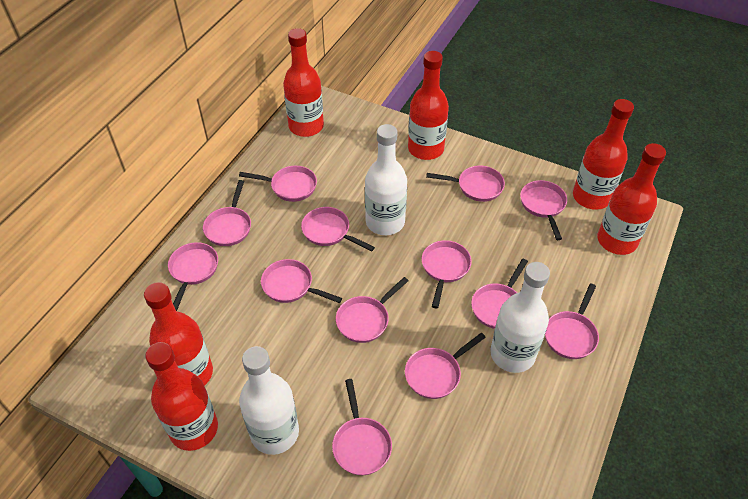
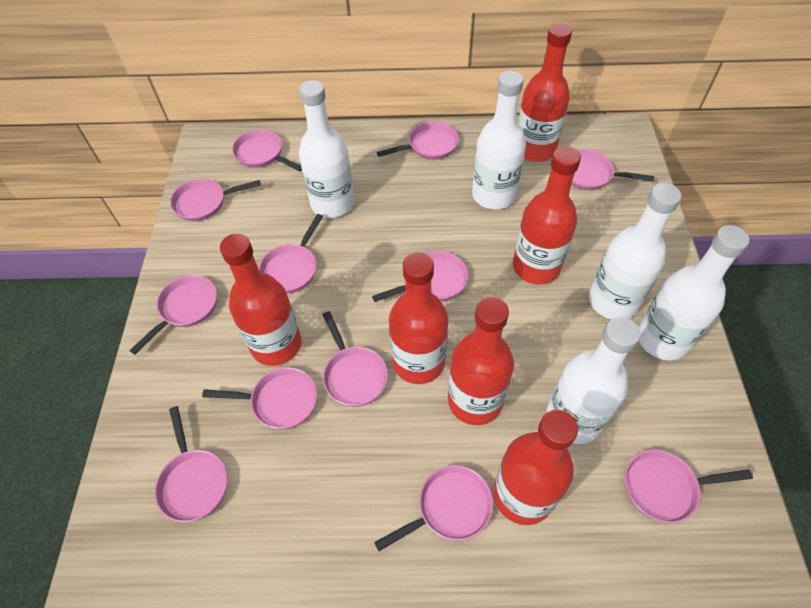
pink pan: [168,242,218,311] [203,180,251,246] [239,166,317,202] [261,259,342,303] [301,207,375,252] [332,379,392,475] [336,277,408,343] [405,333,486,399] [422,240,472,309] [426,166,505,202] [471,259,528,329] [520,180,567,240] [545,283,599,359] = 13 -> [129,275,217,354] [154,406,227,522] [170,179,261,221] [202,367,317,429] [232,129,302,171] [259,214,323,293] [322,311,388,407] [372,251,468,302] [374,465,493,551] [377,122,459,159] [571,149,654,190] [625,450,753,523] = 12
white bottle: [239,346,299,455] [365,124,407,235] [490,262,550,373] = 3 -> [299,80,354,218] [472,71,526,209] [546,317,641,444] [589,183,682,319] [638,225,750,361] = 5

